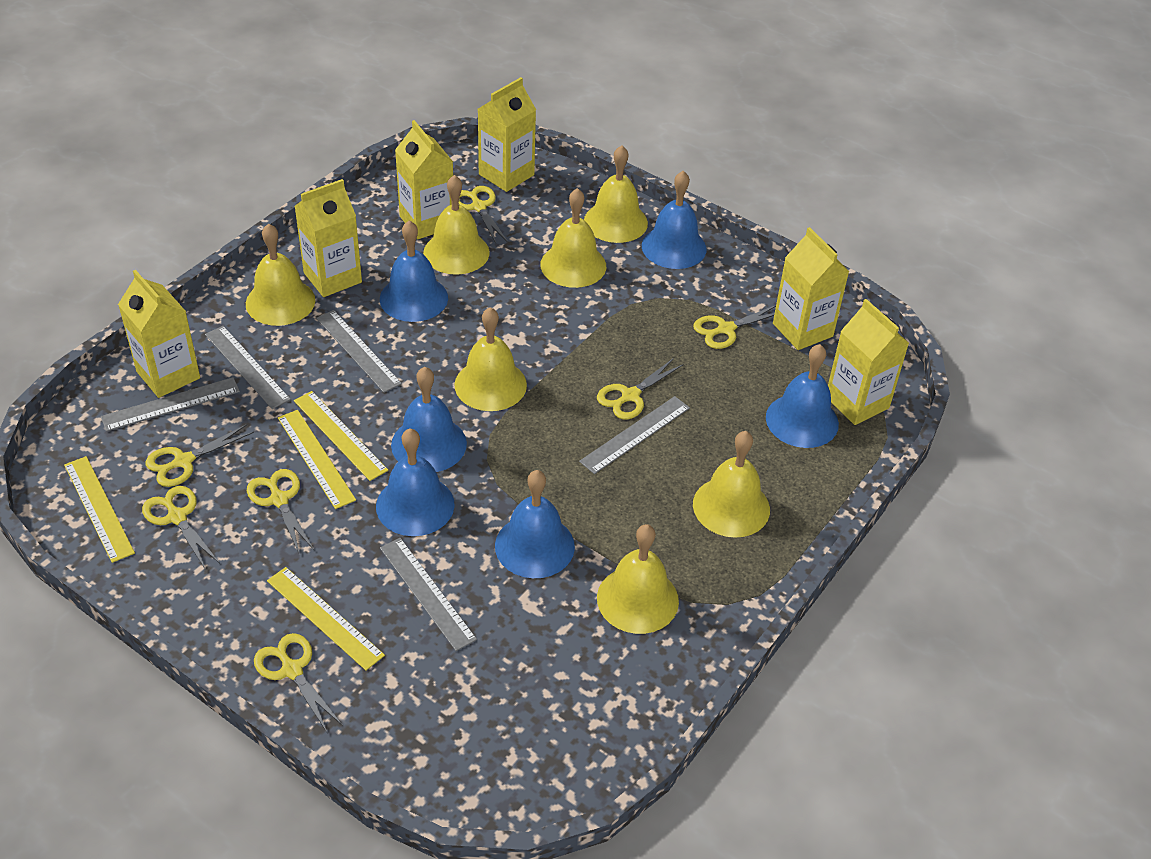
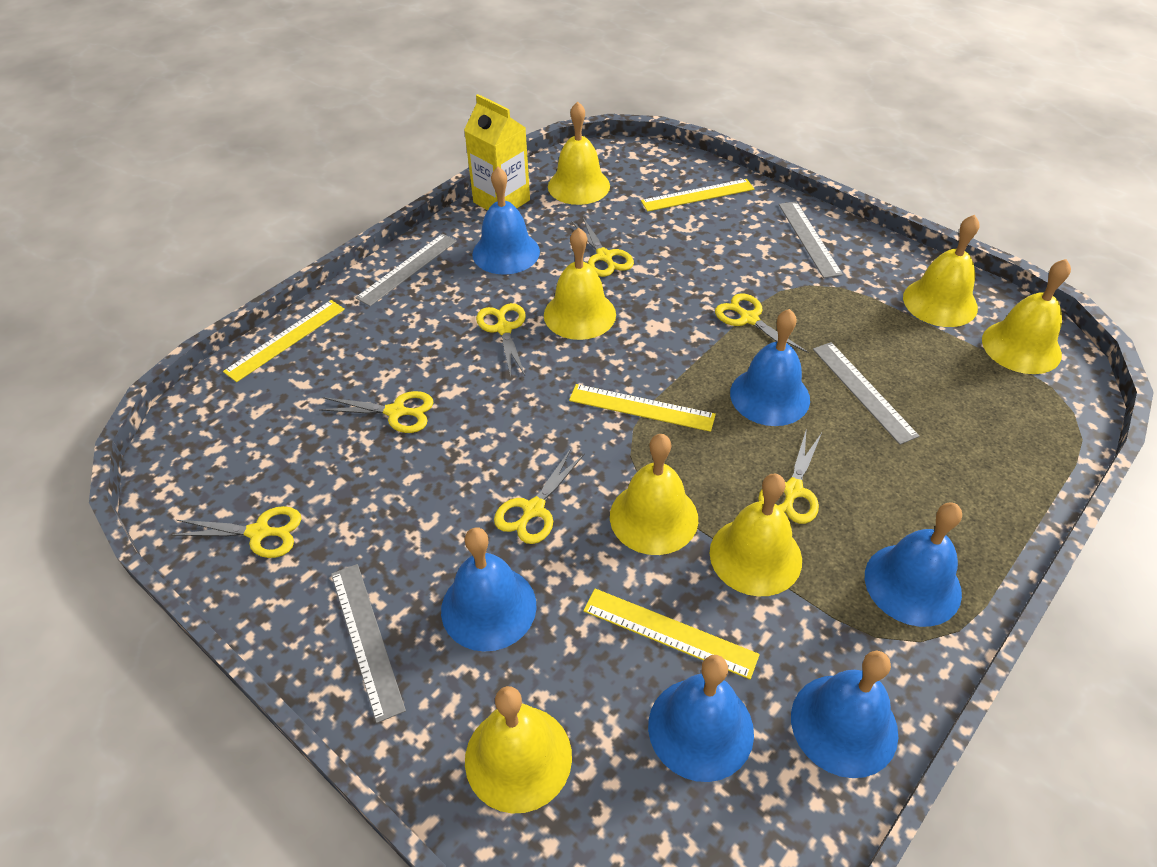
grey ruler: [101,377,240,432] [205,326,291,409] [316,310,402,393] [380,538,477,651] [579,396,690,474] = 5 -> [331,564,406,723] [355,234,457,306] [779,201,843,278] [813,342,919,445] = 4
yellow carton: [118,270,200,398] [294,179,362,297] [395,120,453,239] [478,77,536,192] [773,227,850,350] [828,299,909,425] = 6 -> [464,94,530,210] = 1

